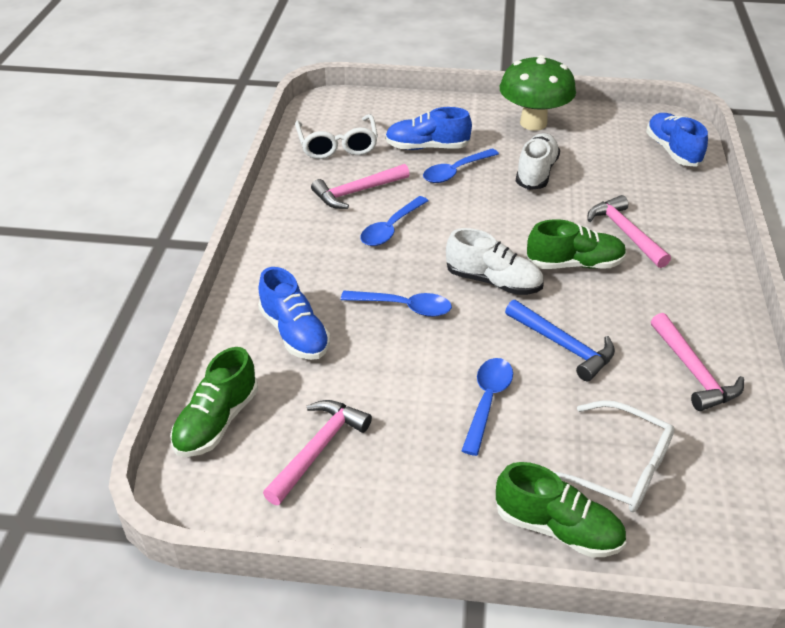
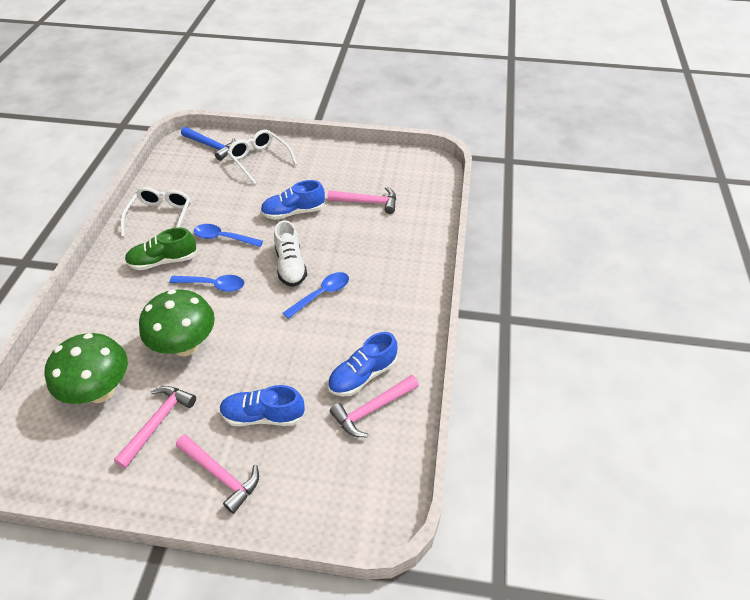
blue spoon: [341,291,452,317] [360,196,428,246] [423,149,499,183] [461,358,513,456] = 4 -> [170,275,244,292] [194,224,263,247] [283,272,349,319] = 3
green mushroom: [500,55,576,131] = 1 -> [44,333,128,404] [139,289,215,356] = 2
green shoe: [170,347,258,457] [496,462,626,557] [526,219,627,269] = 3 -> [125,228,197,270] = 1
white shoe: [446,228,544,295] [516,133,560,190] = 2 -> [274,220,307,287] = 1

